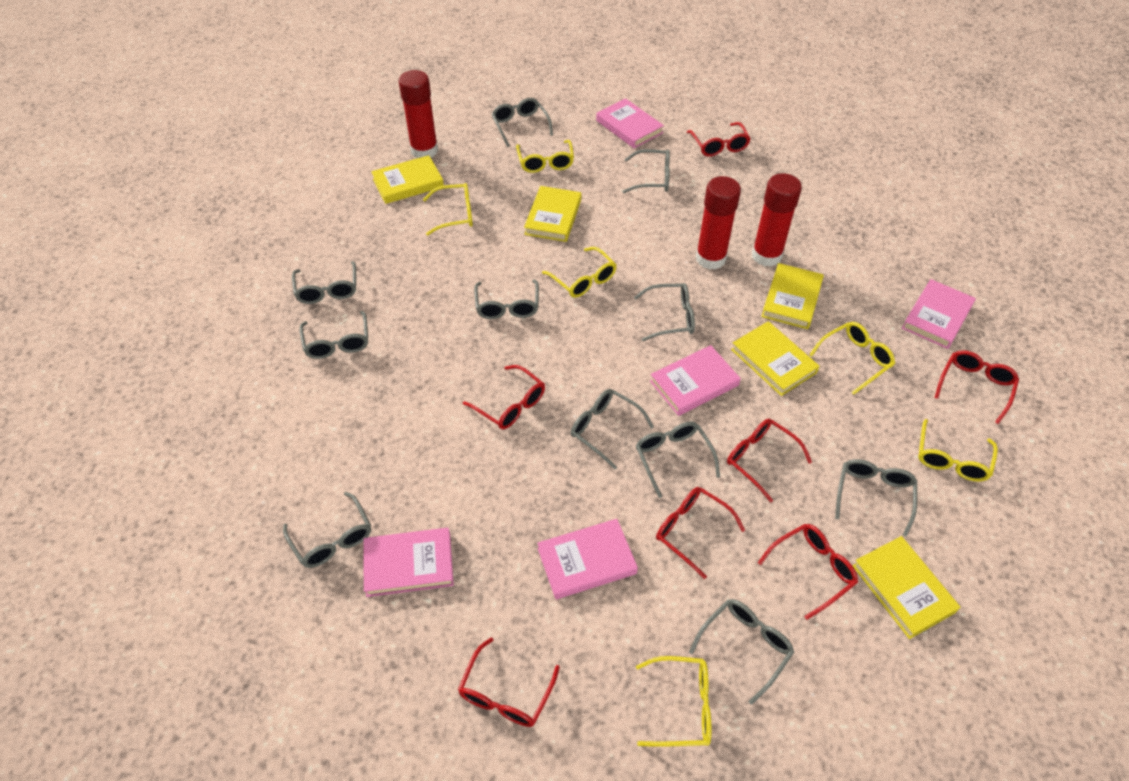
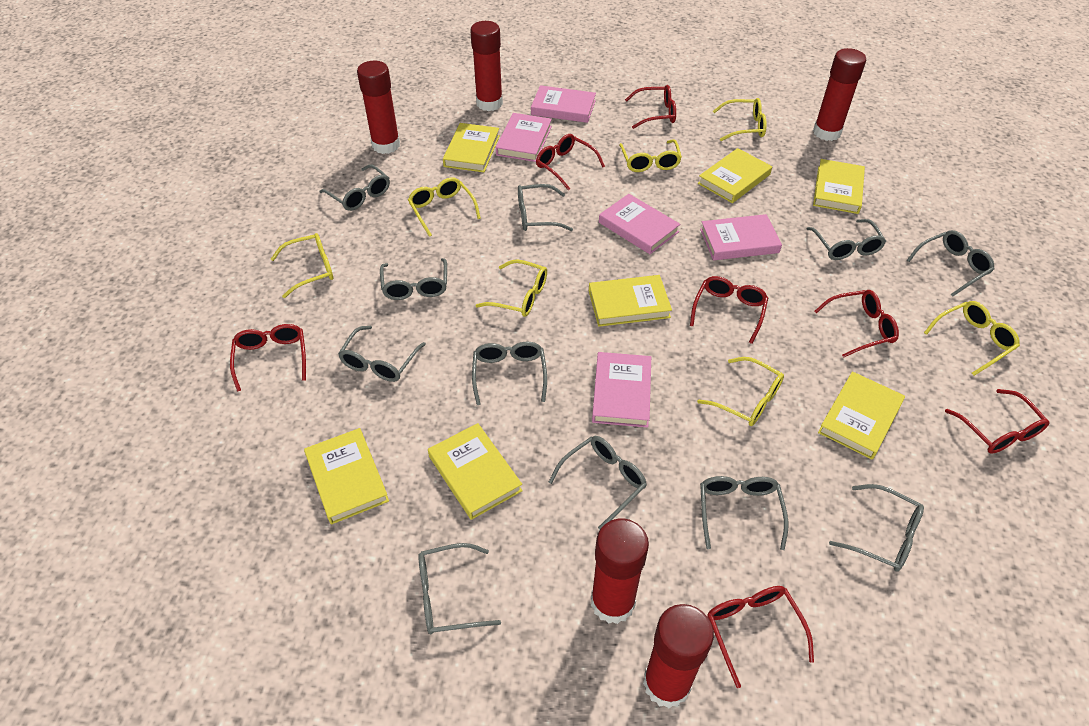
red glue stick: [399,70,438,158] [696,176,741,270] [752,173,802,267] = 3 -> [357,61,400,154] [470,21,503,111] [591,519,649,624] [643,604,714,708] [813,48,866,141] = 5
yellow book: [371,155,444,204] [524,186,581,242] [731,321,819,396] [761,263,824,329] [853,536,960,639] = 5 -> [304,428,389,524] [428,423,523,520] [443,123,500,172] [589,275,672,327] [698,148,772,203] [813,159,865,214] [818,371,905,460] = 7
yellow glasses: [423,183,473,236] [516,140,574,173] [542,247,617,298] [636,656,712,747] [809,322,895,395] [918,419,998,482] = 6 -> [271,233,333,298] [408,177,481,237] [475,259,547,317] [619,139,682,172] [697,357,784,426] [713,98,767,141] [924,301,1020,376] = 7

